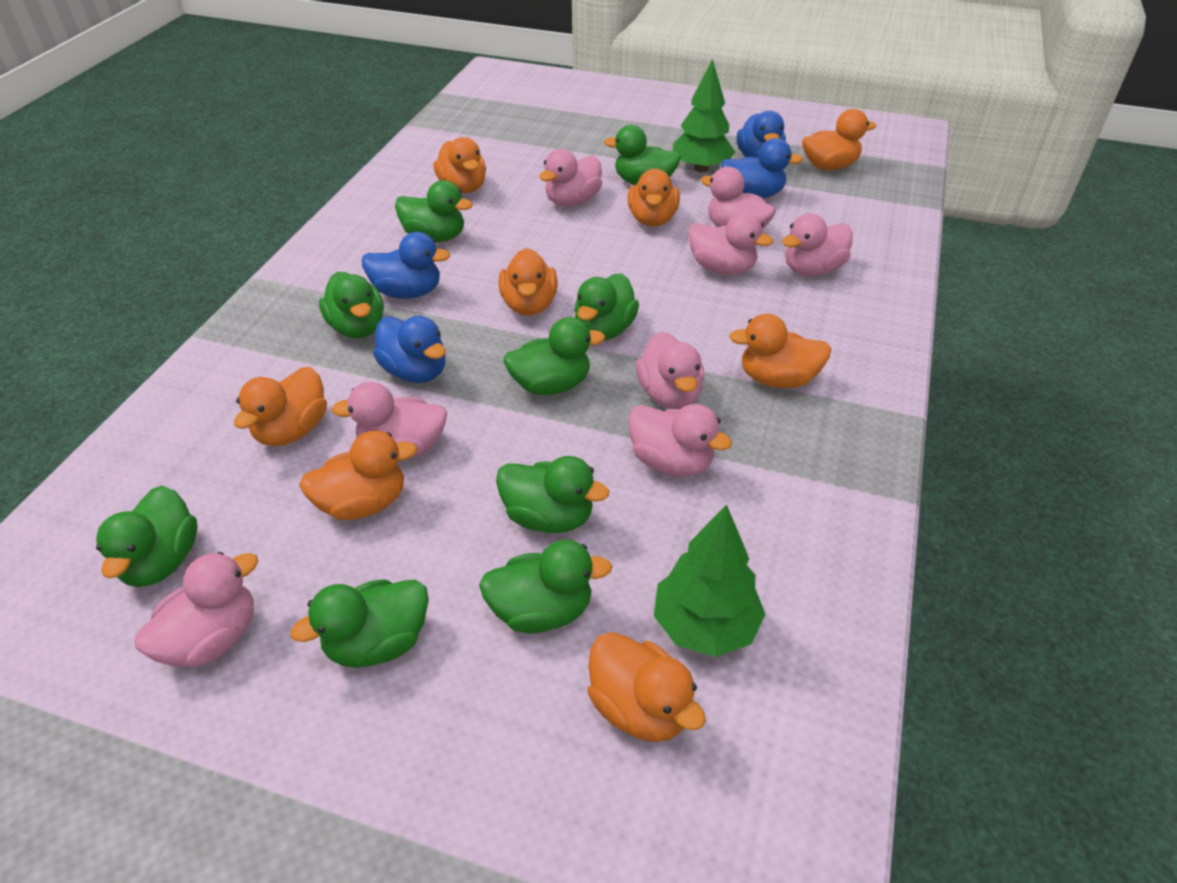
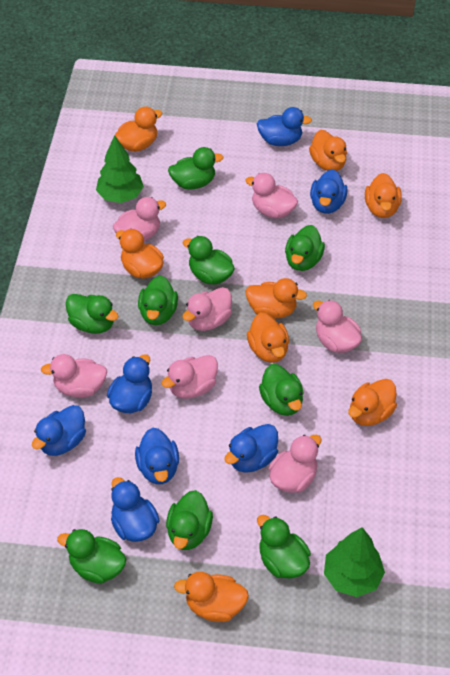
blue duck: [362,232,450,299] [373,316,446,383] [721,138,803,198] [737,111,786,157] = 4 -> [32,405,86,456] [107,354,152,413] [111,477,160,542] [135,428,179,484] [224,424,278,473] [257,107,312,146] [310,169,348,214] = 7
pink duck: [135,552,258,667] [332,382,447,458] [539,149,602,206] [628,404,732,476] [636,332,704,409] [688,212,773,275] [701,167,776,229] [782,213,853,276] = 8 -> [41,354,107,398] [113,197,166,241] [162,355,218,399] [182,287,232,331] [245,173,298,219] [269,435,322,493] [313,300,362,353] = 7

